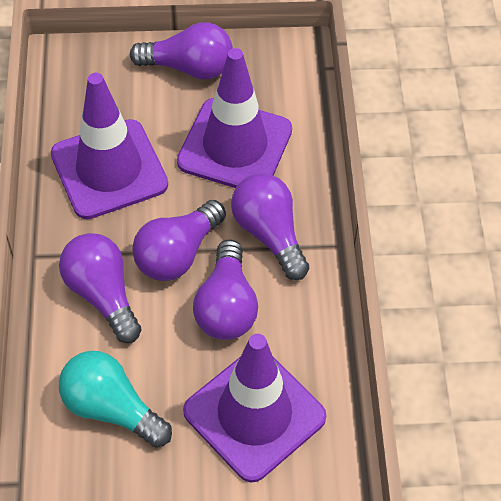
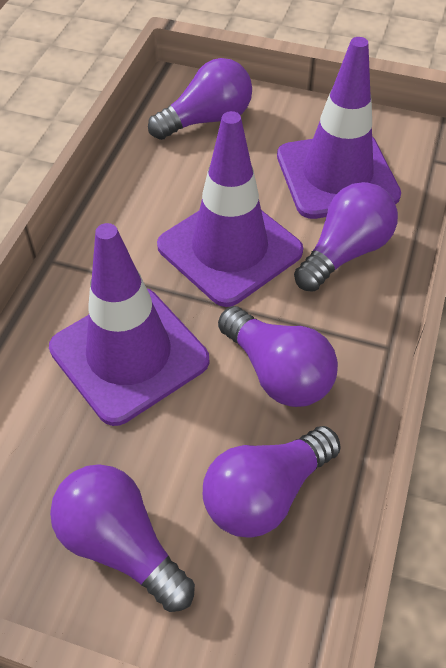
turquoise light bulb: [59,351,172,447] = 1 -> none = 0

